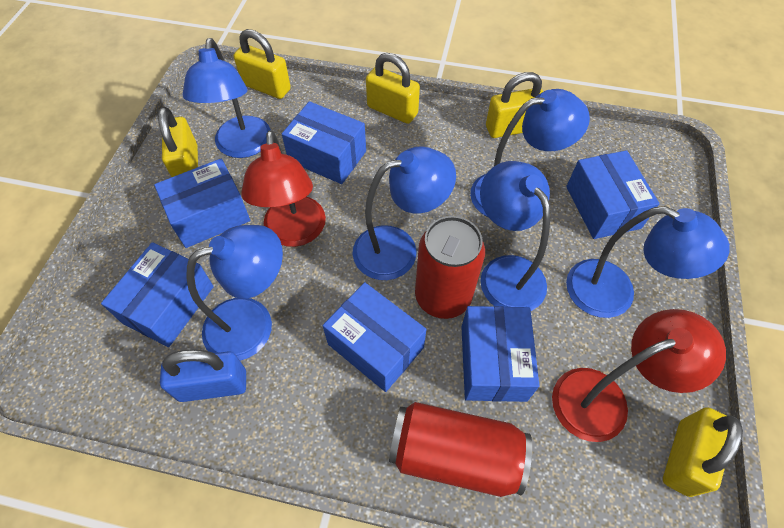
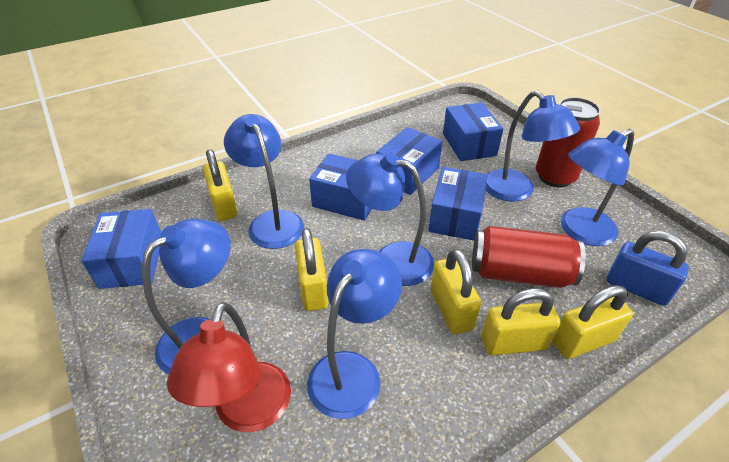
blue box: [101,242,214,347] [154,158,250,248] [282,101,366,184] [323,282,427,392] [461,306,539,402] [566,150,660,239] = 6 -> [81,209,161,289] [309,153,372,221] [376,127,443,195] [428,167,488,241] [443,103,503,161] = 5
red lamp: [241,130,326,247] [552,309,726,442] = 2 -> [167,302,291,432] = 1

